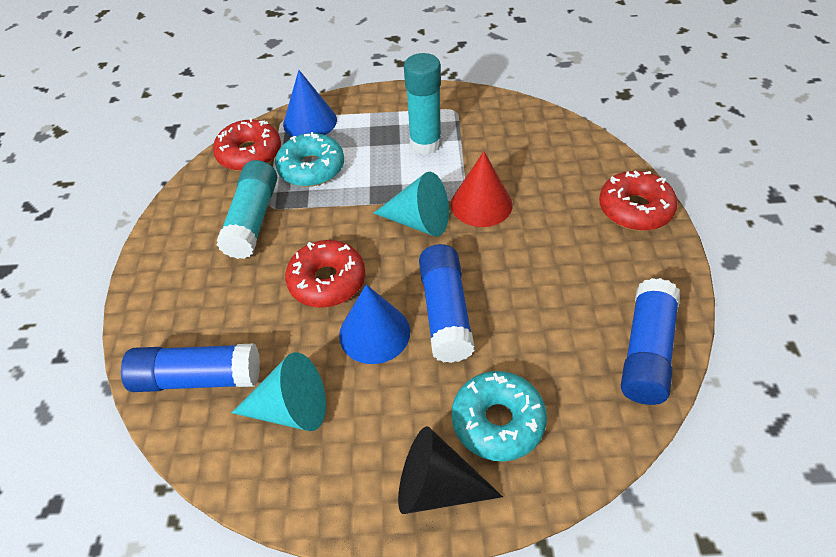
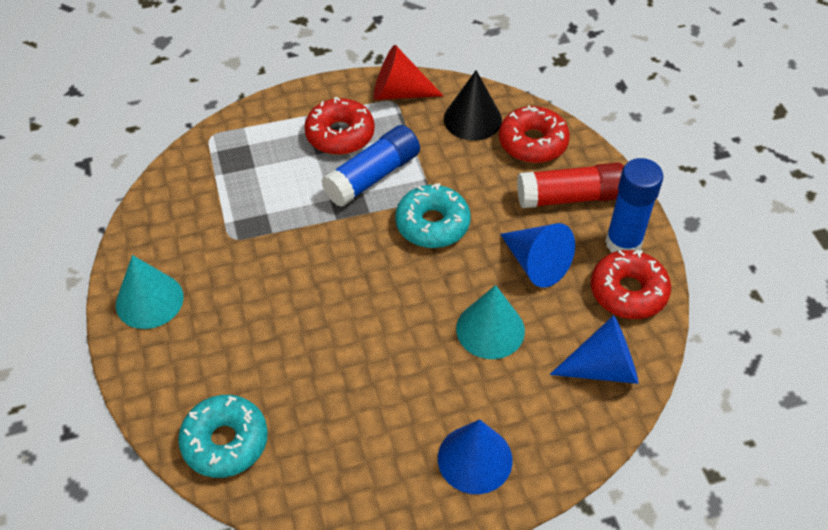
blue cone: [283,70,337,137] [339,284,410,364] = 2 -> [438,419,513,494] [500,223,575,288] [550,315,638,384] = 3
blue glue stick: [121,344,260,392] [419,244,475,363] [621,278,680,405] = 3 -> [321,125,420,207] [605,158,664,253] = 2
red glue stick: none = 0 -> [517,163,624,208] = 1
turquoise glue stick: [217,160,277,259] [404,53,442,155] = 2 -> none = 0

